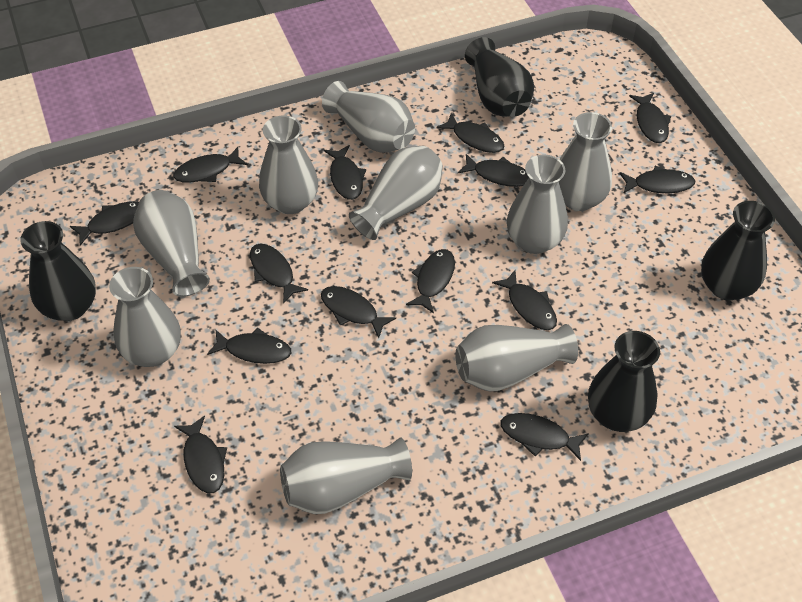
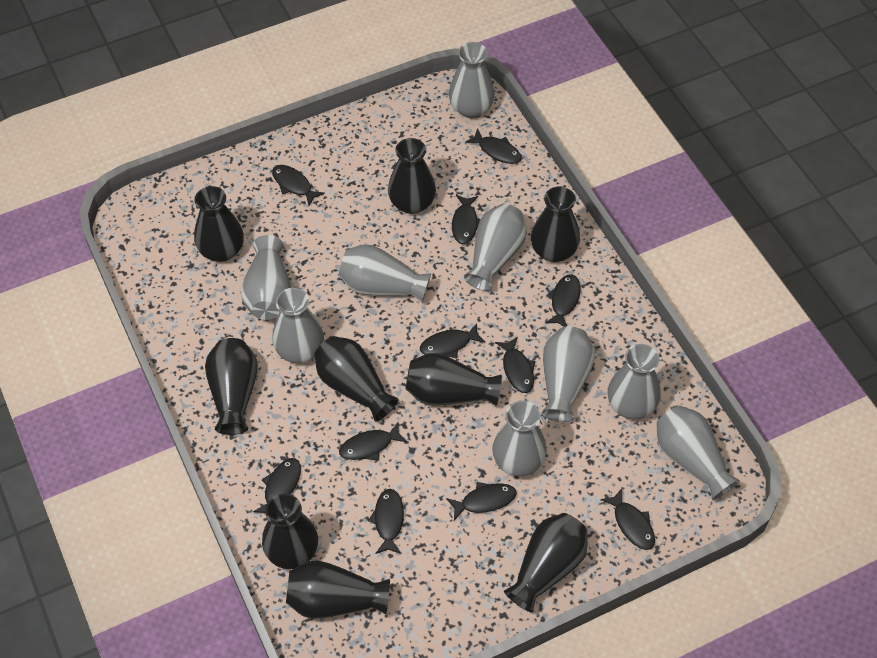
black fish: [70,201,139,246] [173,147,248,183] [174,415,227,494] [207,327,291,364] [250,243,308,304] [321,286,396,338] [324,145,366,200] [406,249,455,314] [436,113,504,153] [458,154,529,187] [492,270,557,330] [500,413,589,461] [620,166,695,194] [629,93,671,143] = 14 -> [253,458,301,513] [272,165,325,206] [339,422,407,460] [368,489,404,554] [420,323,485,358] [446,482,516,521] [452,195,480,244] [465,128,522,164] [495,336,535,393] [545,275,581,327] [601,488,655,550] = 11
black vase: [20,221,96,321] [465,37,534,117] [588,331,660,432] [701,201,775,300] = 4 -> [194,186,244,262] [205,338,258,435] [262,494,318,569] [286,560,390,619] [314,336,399,421] [388,138,436,214] [406,353,502,406] [504,513,588,613] [531,187,580,262] = 9

